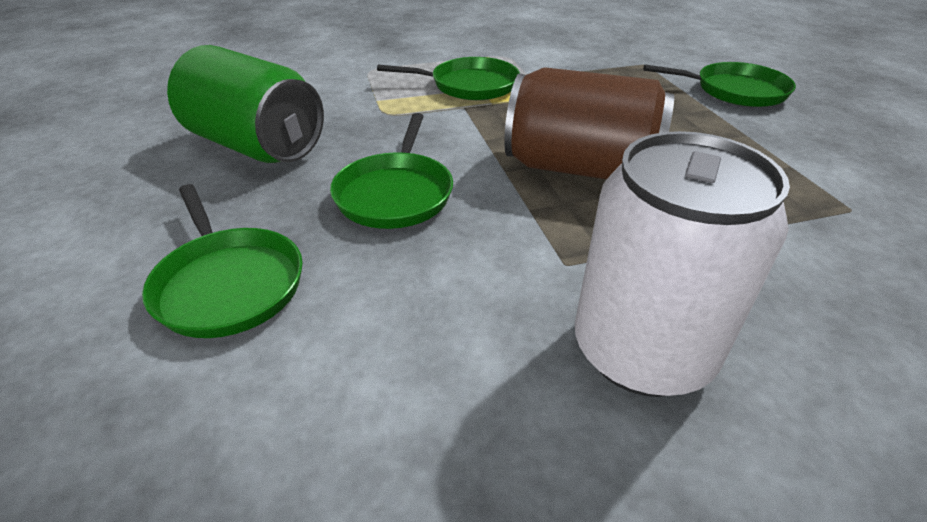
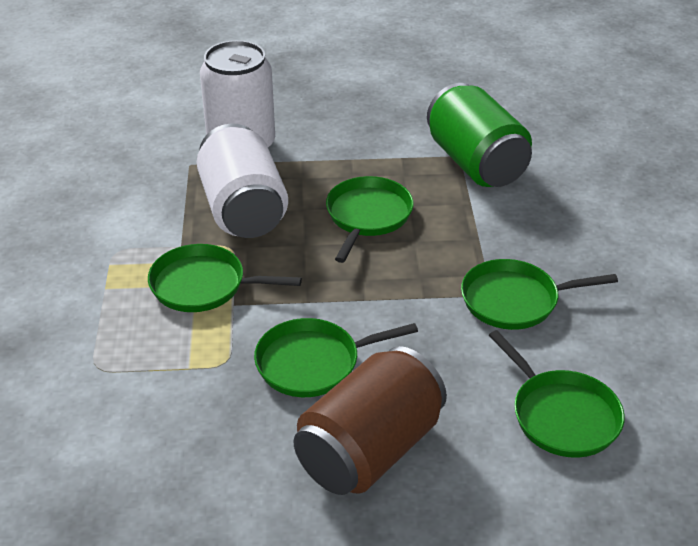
green pan: [142,184,303,338] [330,113,453,229] [377,57,520,100] [644,62,796,107] = 4 -> [148,244,302,312] [254,318,418,397] [326,176,414,263] [461,259,618,330] [489,330,625,458] = 5
white can: [575,131,790,397] = 1 -> [197,123,288,238] [200,40,275,147] = 2

